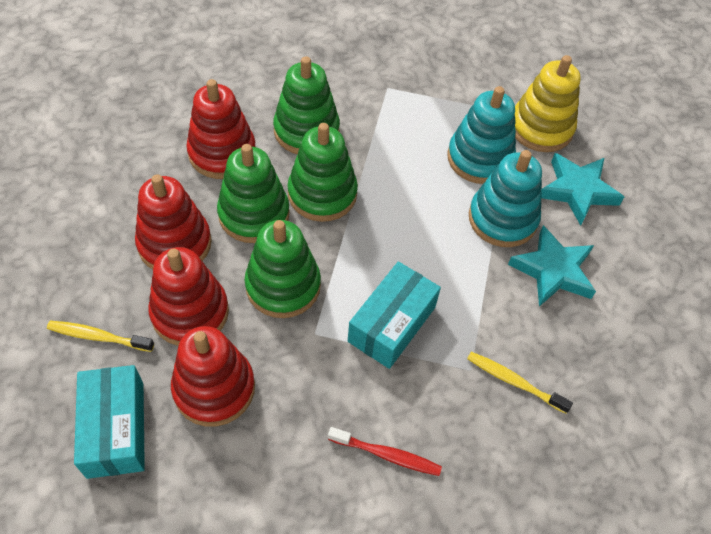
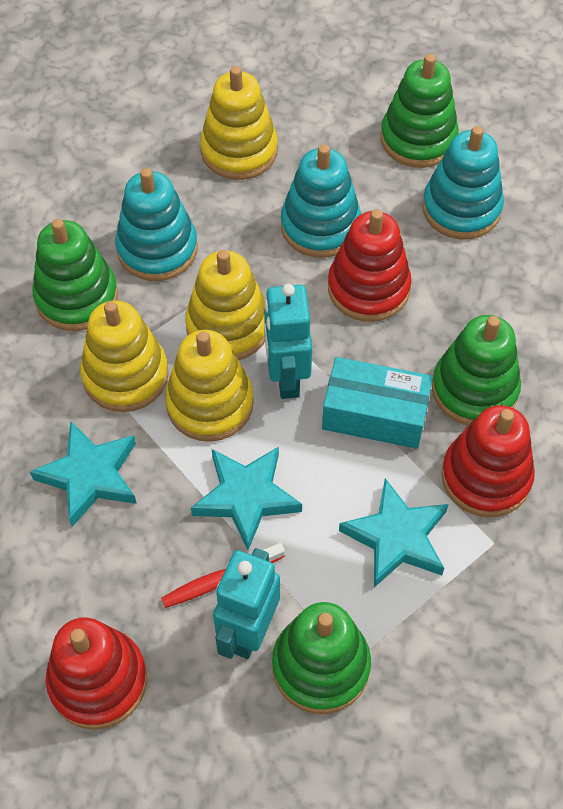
red stacking toy: [135,174,212,269] [148,247,229,346] [171,326,255,427] [186,79,256,179] = 4 -> [46,618,147,730] [328,209,412,322] [441,405,535,517] = 3
turquoise box: [74,365,145,479] [348,261,441,369] = 2 -> [322,357,433,449] = 1
turquoise robot: none = 0 -> [213,548,280,659] [264,284,312,399] = 2
turquoise stacking toy: [448,86,516,184] [469,150,542,247] = 2 -> [115,168,198,281] [281,144,361,258] [422,126,504,239] = 3
turquoise star: [508,225,596,306] [541,153,624,226] = 2 -> [30,421,137,527] [191,447,302,550] [339,478,448,587] = 3
yellow stacking toy: [515,55,581,152] = 1 -> [80,300,169,412] [165,330,254,442] [185,250,265,360] [200,66,278,180] = 4
yellow toothbrush: [47,321,154,352] [467,352,573,414] = 2 -> none = 0

